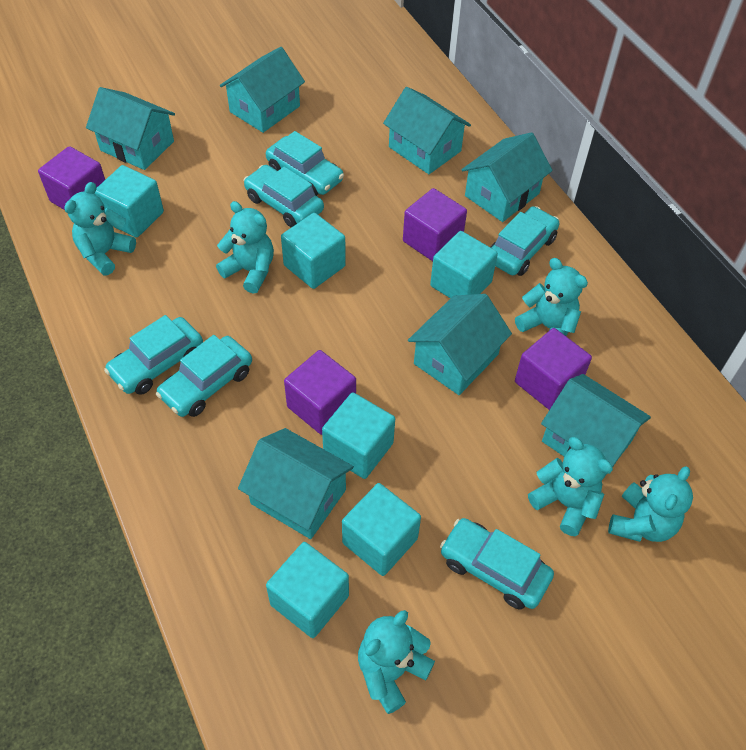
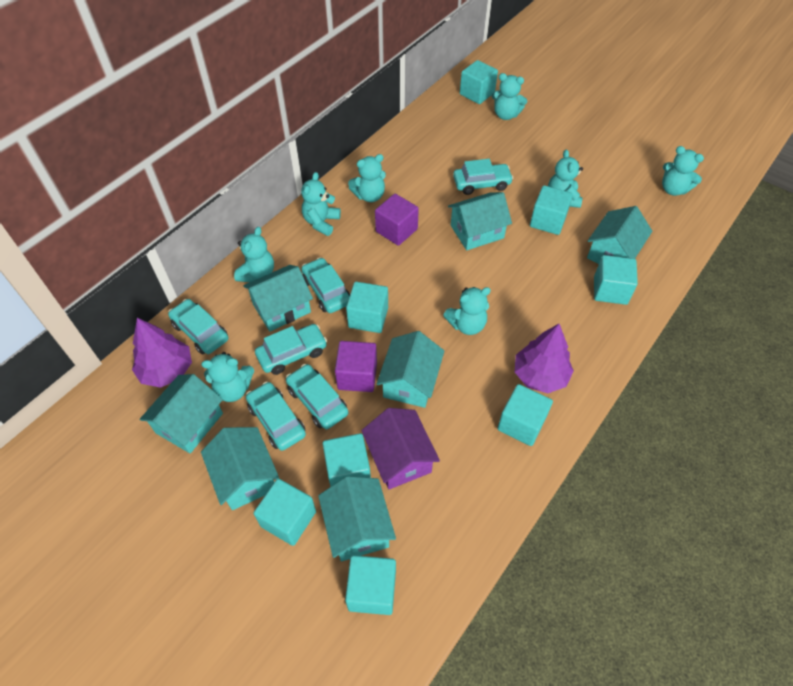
purple cube: [38,146,105,210] [284,350,356,435] [403,188,467,261] [515,328,592,410] = 4 -> [335,341,377,392] [375,194,419,246] = 2
purple house: none = 0 -> [361,408,440,489] = 1
purple tree: none = 0 -> [132,318,192,388] [515,324,574,393] = 2
turquoise cube: [94,165,164,238] [266,542,349,638] [281,213,346,289] [322,392,395,479] [342,483,421,576] [430,231,498,299] = 6 -> [254,479,316,546] [323,433,371,487] [345,555,396,615] [346,282,388,333] [460,60,498,104] [497,384,553,446] [530,185,573,235] [594,255,638,305] = 8
turquoise teddy bear: [64,182,136,276] [216,201,274,294] [358,610,435,714] [515,258,588,336] [528,437,613,536] [608,466,693,542] = 6 -> [201,352,254,402] [234,227,274,282] [301,172,341,236] [348,154,386,202] [443,287,491,335] [492,73,527,120] [548,150,583,208] [662,146,704,196] = 8

